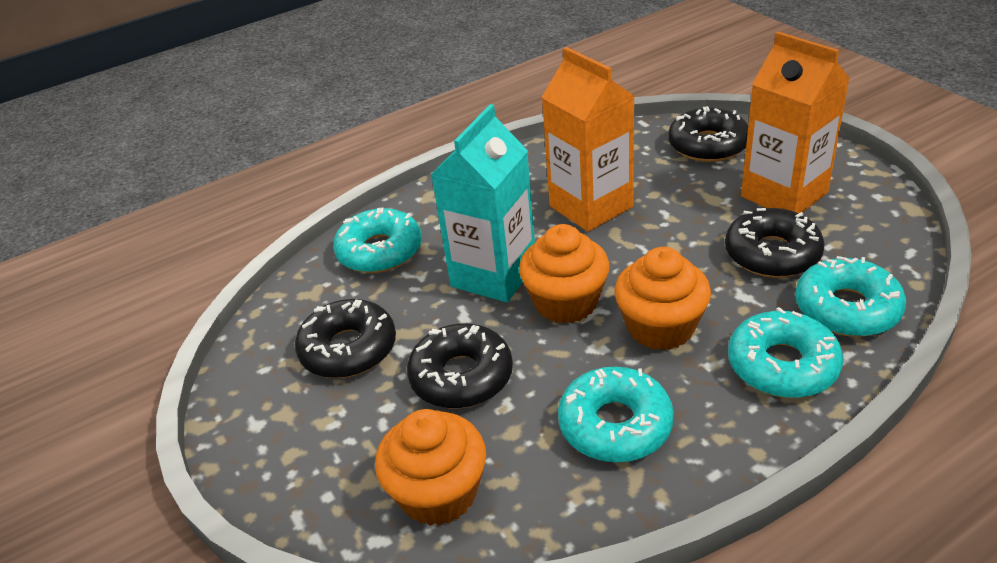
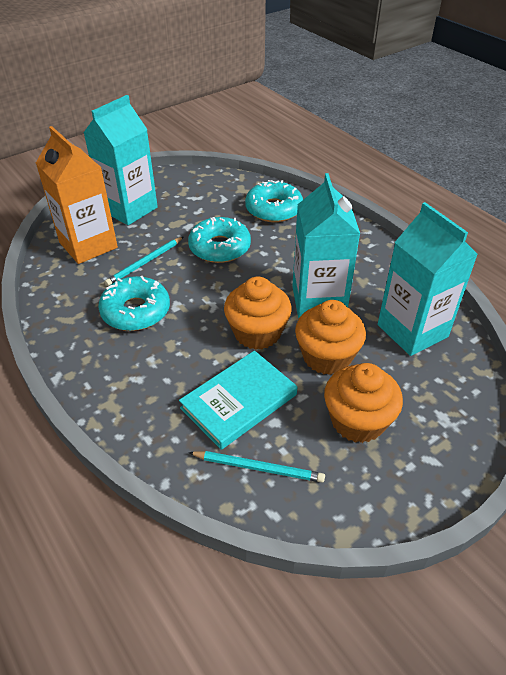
black donut: [295,299,396,378] [407,323,513,408] [668,106,748,162] [725,208,825,278] = 4 -> none = 0
orange carton: [541,47,635,232] [741,32,850,213] = 2 -> [36,126,118,264] = 1
turquoise book: none = 0 -> [179,351,297,450] = 1
turquoise carton: [431,104,535,302] = 1 -> [83,95,158,225] [292,173,360,318] [378,202,478,356] = 3
turquoise donut: [333,208,422,273] [558,367,674,462] [728,307,843,398] [795,256,906,337] = 4 -> [98,276,170,331] [188,217,251,263] [245,180,303,222] = 3
turquoise pencil: none = 0 -> [105,237,183,286] [188,451,325,483] = 2

